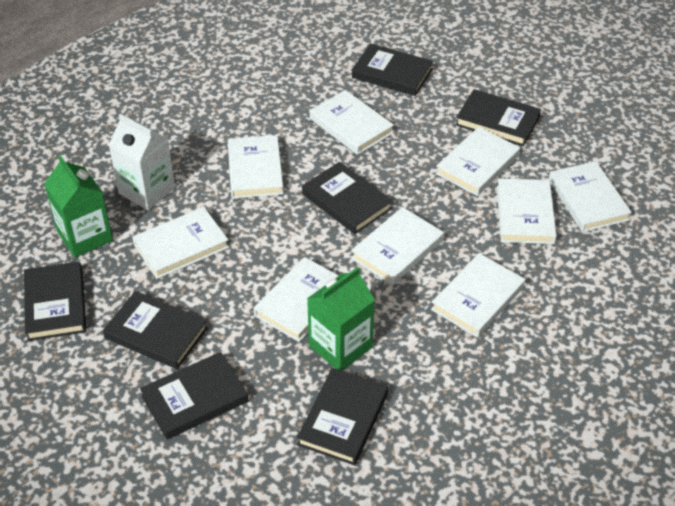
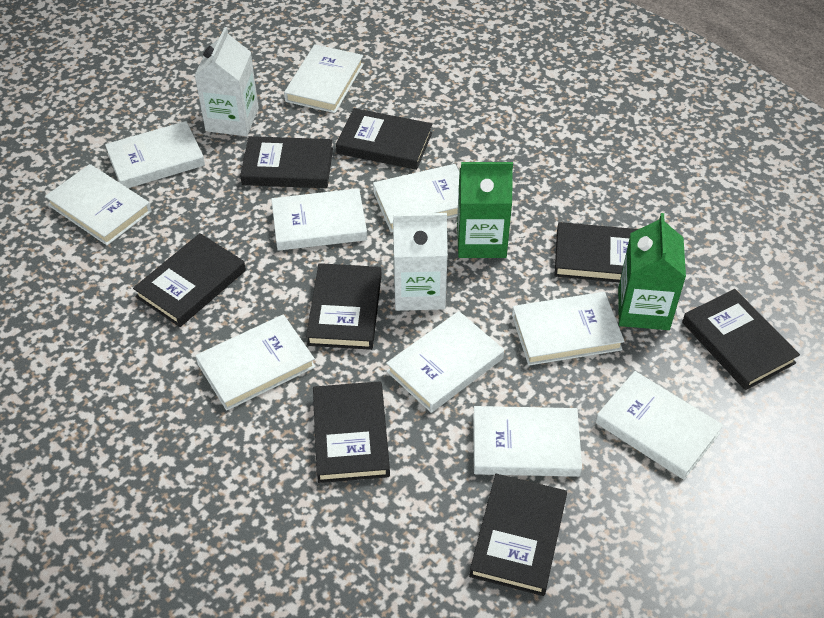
black book: [24,261,86,341] [103,291,208,369] [140,352,248,440] [297,368,388,465] [302,162,393,234] [352,43,433,96] [456,89,541,146] = 7 -> [133,233,246,327] [240,136,333,188] [306,263,381,350] [313,381,390,483] [336,108,432,170] [469,474,567,596] [555,222,638,282] [682,289,800,390] = 8
white book: [132,207,229,279] [228,135,283,198] [254,257,339,342] [310,90,394,155] [351,207,444,285] [431,253,525,338] [436,127,520,196] [497,178,557,244] [549,161,632,232] = 9 -> [45,164,151,245] [105,121,205,188] [196,314,316,411] [271,188,367,251] [284,44,364,113] [373,164,459,232] [386,311,504,413] [473,406,582,477] [512,292,625,366] [595,371,723,480] = 10
white carton: [109,114,175,210] = 1 -> [194,27,259,136] [393,213,448,311] = 2

